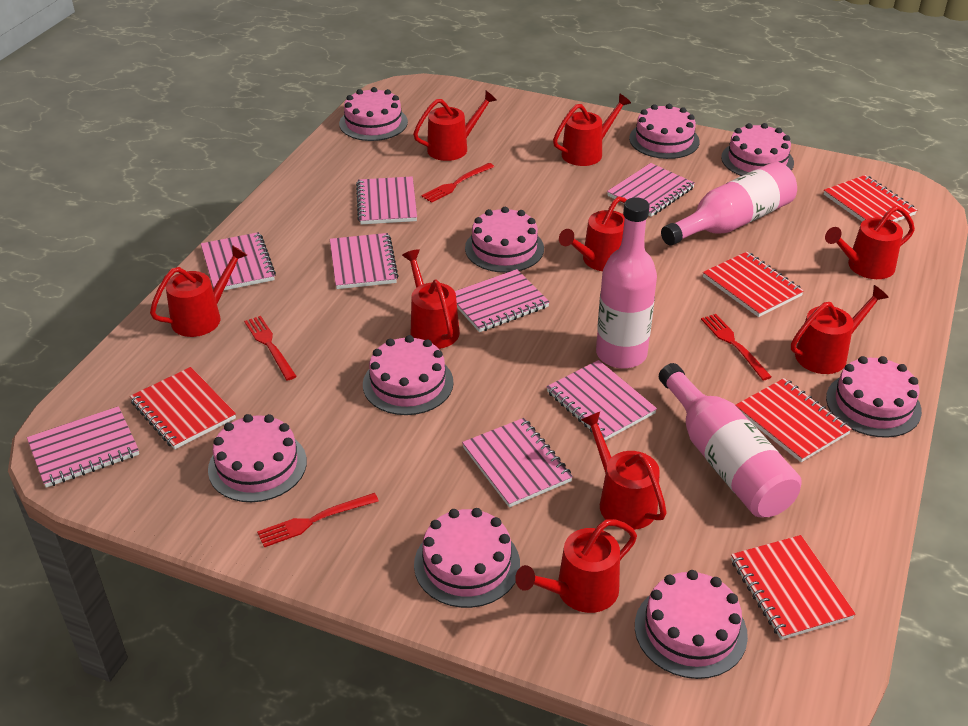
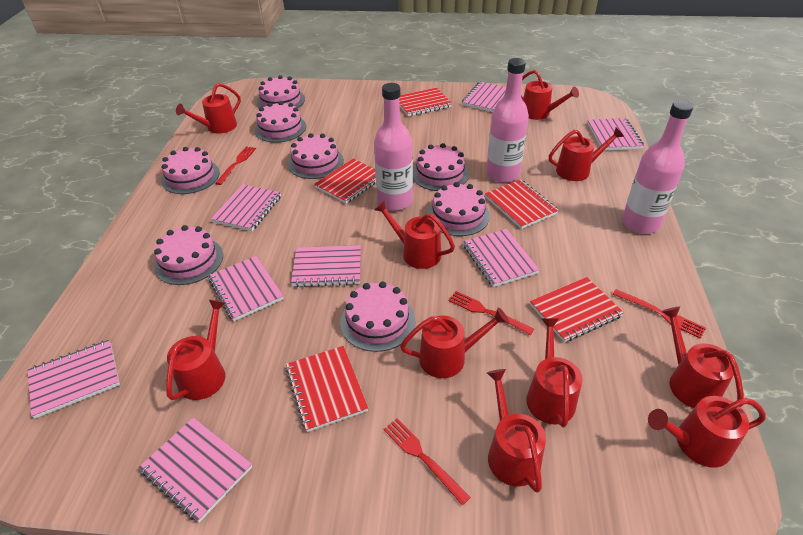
pink cake: [208,414,307,502] [339,87,408,141] [363,335,454,415] [414,508,520,608] [465,207,544,273] [629,104,700,159] [635,570,748,679] [721,123,794,176] [826,356,922,438] = 9 -> [154,225,223,285] [161,147,220,194] [255,101,306,143] [257,75,305,108] [288,133,344,179] [340,281,415,352] [413,143,469,191] [427,182,490,236] = 8
red watering can: [150,245,247,337] [402,249,460,349] [413,91,497,161] [515,519,637,613] [553,93,631,166] [559,196,627,271] [581,412,667,530] [791,285,889,374] [825,205,915,279] = 9 -> [166,300,226,400] [176,83,241,134] [374,200,455,269] [400,308,509,378] [487,369,546,492] [521,70,579,120] [526,318,582,428] [549,127,624,181] [648,396,766,468] [661,307,744,408] = 10

